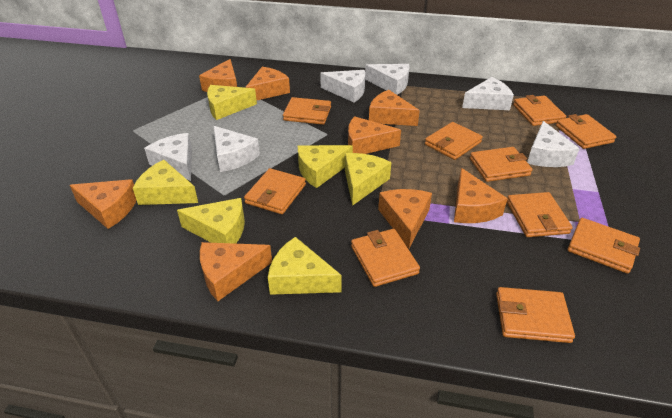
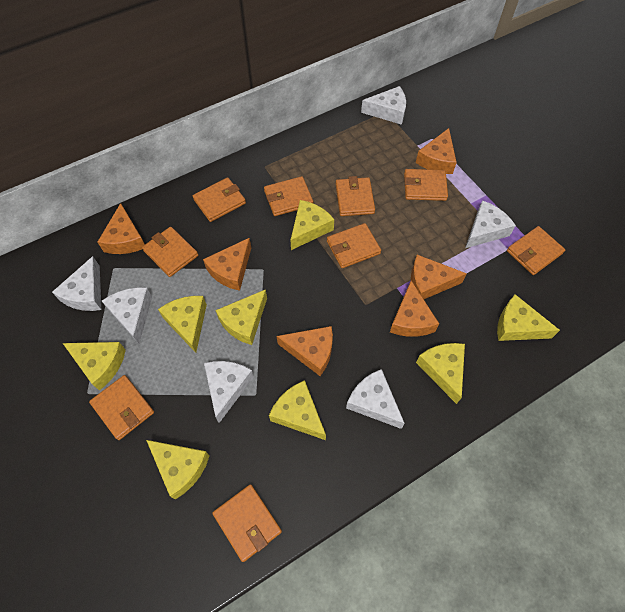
orange cheese: [70,179,136,229] [199,59,237,92] [200,242,272,301] [245,67,290,100] [348,116,401,154] [369,90,420,126] [378,189,432,249] [454,168,508,223] = 8 -> [98,203,145,254] [203,238,251,291] [277,326,333,376] [390,281,439,337] [411,255,467,299] [416,128,457,174] = 6
orange wallet: [244,168,306,214] [283,97,331,125] [351,229,420,287] [425,122,483,160] [470,147,533,182] [496,287,575,343] [507,192,573,237] [513,95,566,126] [556,114,616,149] [568,218,640,274] = 10 -> [89,375,154,440] [142,227,198,277] [193,177,246,222] [212,484,282,562] [264,176,313,216] [327,223,381,268] [336,176,375,216] [404,169,448,201] [507,226,565,275] = 9
yellow cheese: [133,160,198,205] [177,198,245,244] [207,85,257,120] [268,237,342,295] [298,145,353,188] [345,153,391,206] = 6 -> [63,342,126,391] [146,440,209,499] [158,296,207,353] [215,289,267,345] [269,380,326,440] [290,200,334,250] [416,343,465,404] [497,294,560,341] = 8

